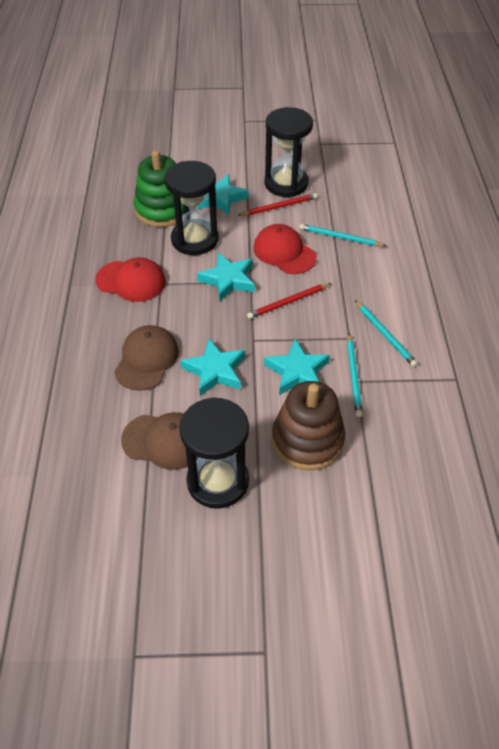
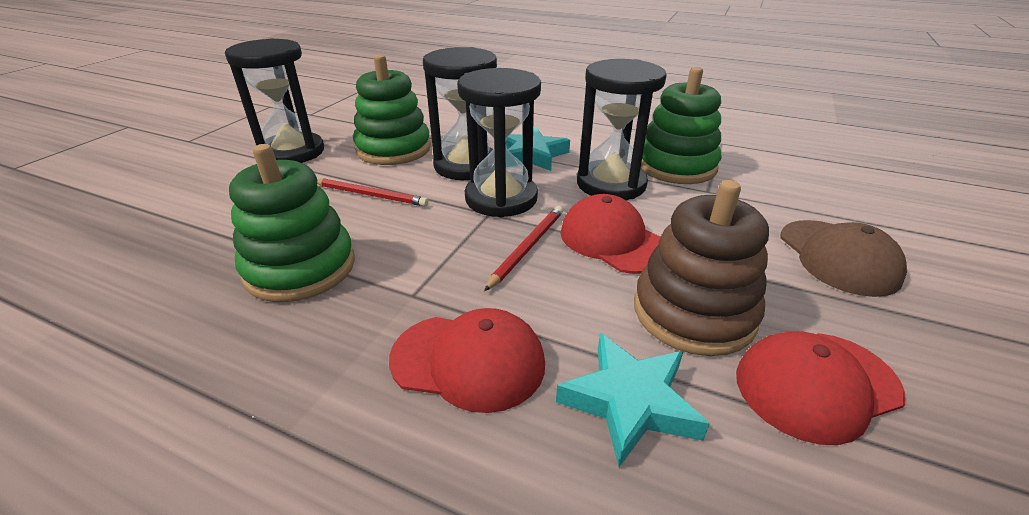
black hourglass: [164,161,218,255] [179,397,249,509] [265,107,313,197] = 3 -> [225,38,324,163] [423,47,497,180] [457,68,541,217] [577,59,667,200] = 4
brown cap: [114,325,179,391] [121,412,198,470] = 2 -> [781,220,907,297] = 1
green stacking toy: [134,150,184,227] = 1 -> [229,144,355,302] [353,54,431,165] [641,67,721,184] = 3
red cap: [95,257,166,302] [253,224,317,274] = 2 -> [389,308,545,413] [560,194,660,274] [736,331,905,445] = 3
turquoise pencil: [299,224,386,246] [347,334,363,417] [355,300,418,367] = 3 -> none = 0
turquoise star: [180,338,245,396] [197,174,248,215] [197,253,255,301] [264,339,330,395] = 4 -> [505,127,570,171] [556,333,710,467] = 2

